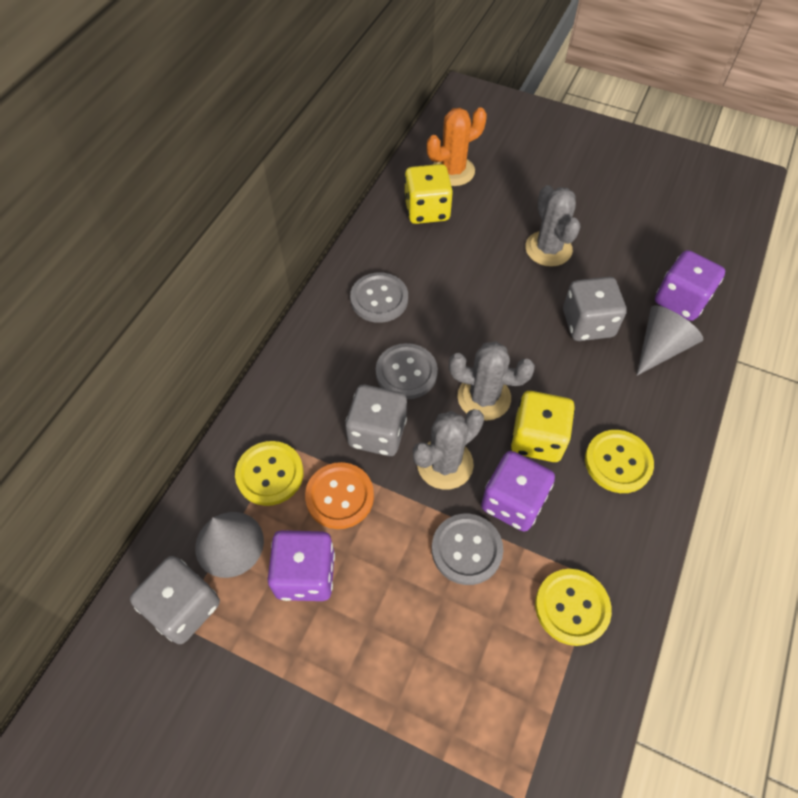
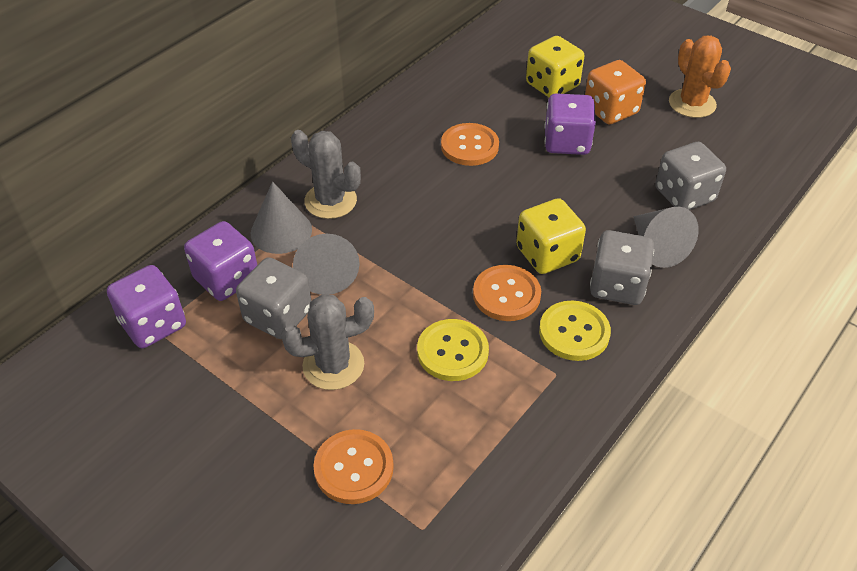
grey button: [350,272,408,323] [376,343,438,399] [432,514,503,585] = 3 -> none = 0
grey cactus: [413,409,484,490] [449,341,535,421] [525,185,581,267] = 3 -> [281,294,374,390] [291,130,361,219] = 2
grey cone: [195,512,264,578] [637,305,703,376] = 2 -> [251,181,312,254] [293,234,360,295] [633,207,699,268] = 3
orange button: [305,462,374,529] = 1 -> [313,429,394,504] [441,123,499,166] [473,265,541,321] = 3
orange dice: none = 0 -> [585,60,646,124] = 1
yellow button: [235,441,304,506] [535,569,612,646] [585,430,654,493] = 3 -> [417,319,489,381] [539,301,611,361] = 2

